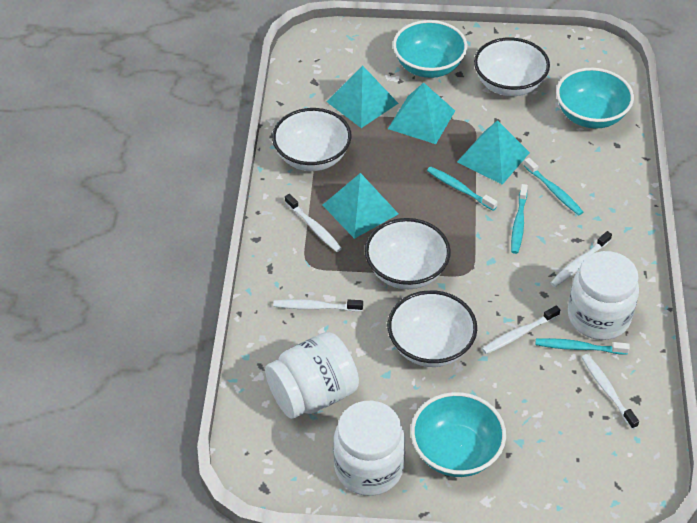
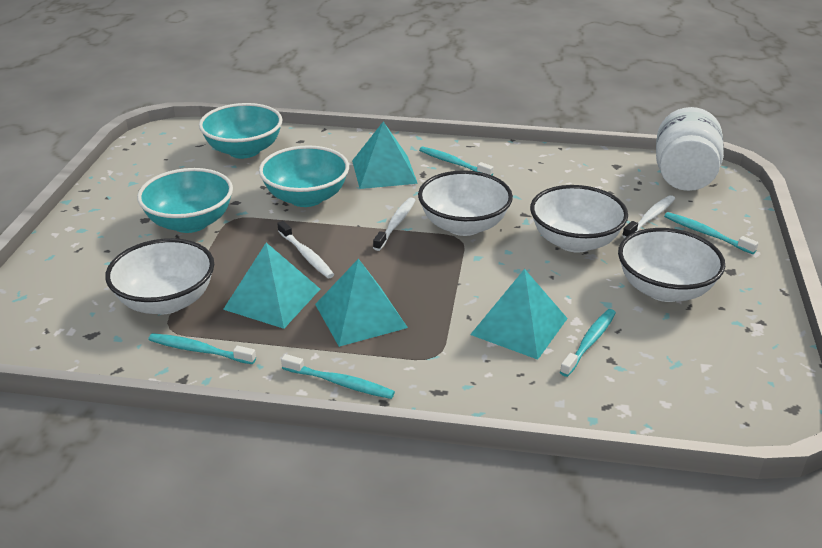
turquoise toothbrush: [427,167,498,211] [511,184,528,254] [524,158,583,215] [535,338,630,355] = 4 -> [148,333,256,364] [281,354,395,399] [419,147,494,176] [560,309,616,377] [664,212,758,254] = 5
white jar: [265,332,359,419] [333,401,405,496] [568,251,639,340] = 3 -> [656,107,724,191] = 1
white toothbrush: [273,299,363,311] [285,194,342,252] [482,306,560,354] [550,231,612,287] [581,354,639,429] = 5 -> [277,221,334,278] [373,197,415,251] [622,195,675,238] = 3

